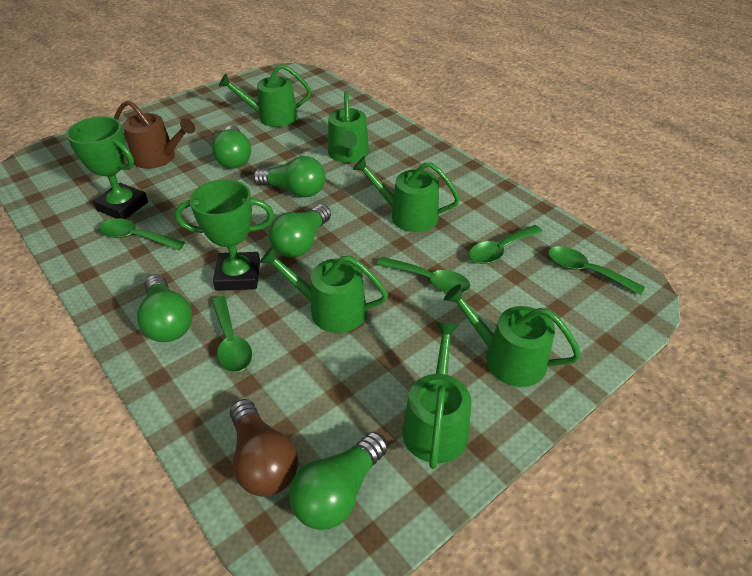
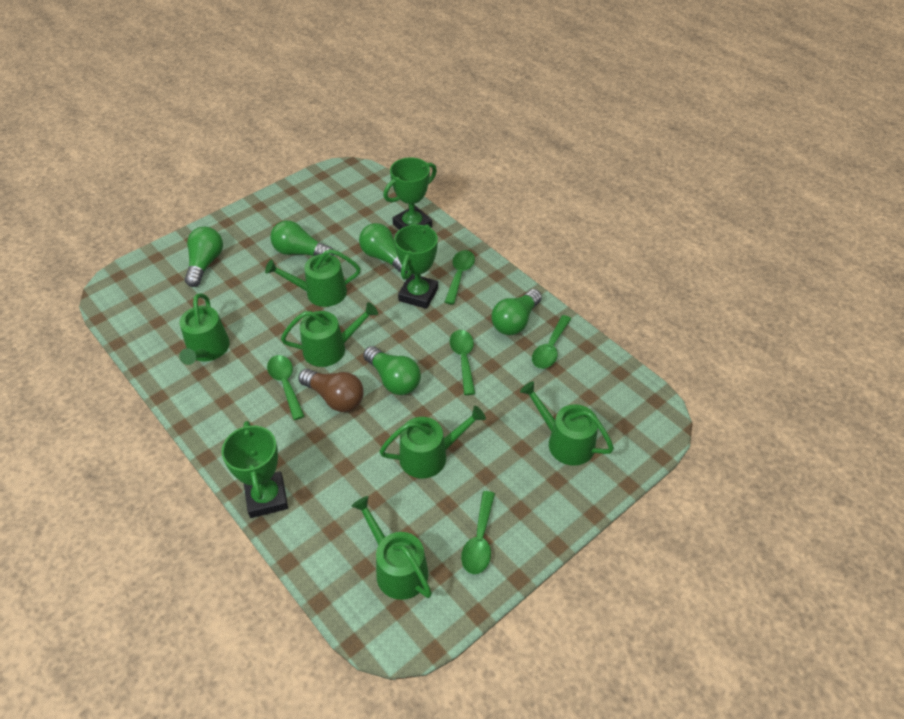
brown watering can: [114,100,195,169] = 1 -> none = 0
green trophy: [66,116,148,219] [174,179,274,291] = 2 -> [222,421,288,518] [383,157,437,230] [394,224,438,309] = 3

